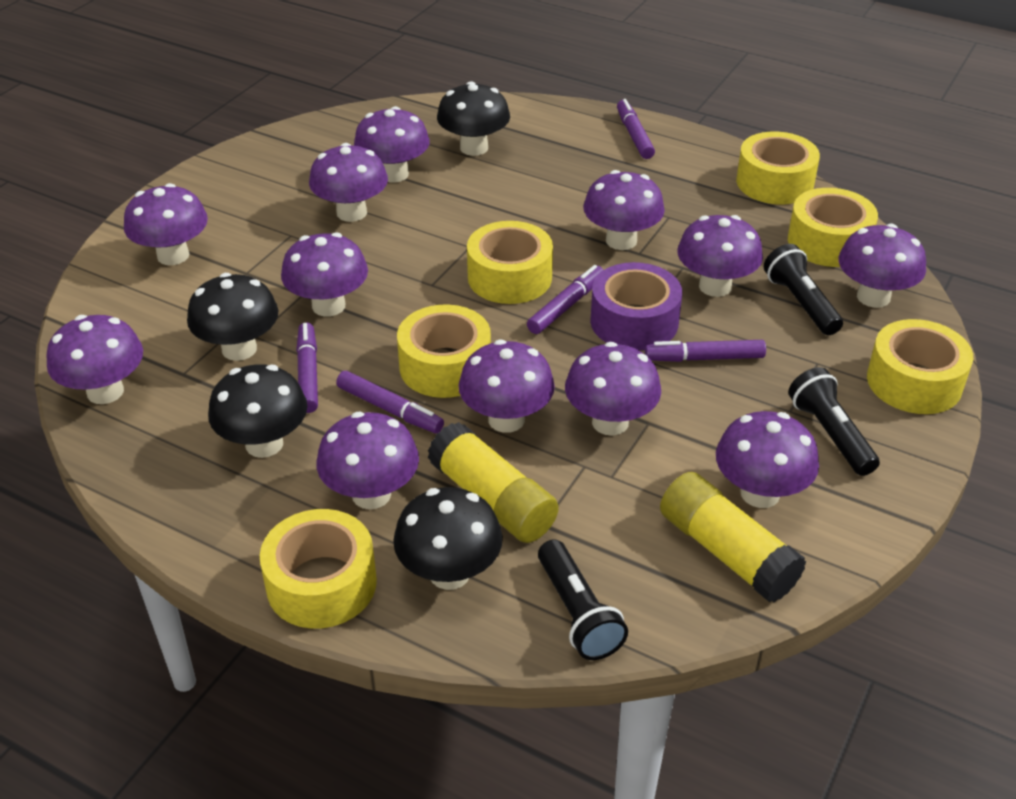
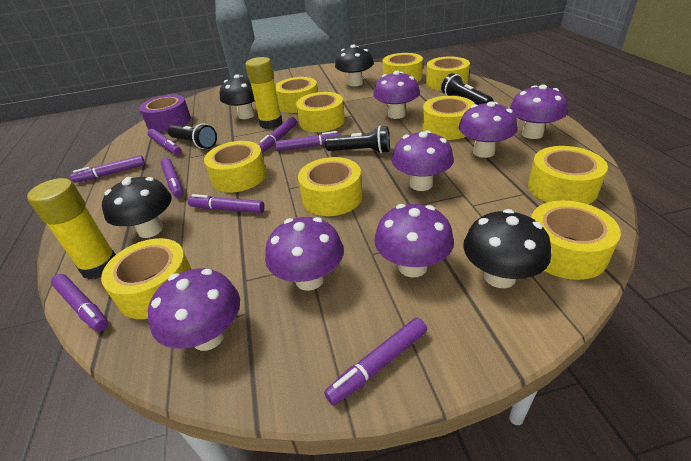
purple marker: [296,322,318,413] [336,371,444,433] [527,265,603,334] [617,99,655,159] [645,340,766,362] = 5 -> [51,274,108,332] [70,155,145,183] [148,129,181,155] [160,158,183,198] [188,194,265,213] [259,117,297,153] [275,131,341,151] [324,317,427,406] = 8
purple mushroom: [46,315,143,404] [124,183,208,265] [281,232,368,317] [309,143,388,222] [317,412,419,509] [354,106,430,183] [458,339,555,433] [565,342,661,436] [583,170,665,250] [678,215,763,297] [716,411,819,508] [838,224,926,308] = 12 -> [148,269,240,351] [265,217,344,291] [373,71,420,119] [374,204,454,277] [391,130,454,191] [459,101,517,158] [510,84,567,139] = 7
yellow tape: [260,509,377,628] [397,304,491,398] [467,221,553,304] [736,132,820,204] [788,188,878,267] [867,319,973,414] = 6 -> [101,238,191,319] [204,141,266,193] [275,77,318,113] [296,92,345,132] [298,157,363,216] [383,53,423,82] [422,96,475,140] [426,56,470,91] [528,146,608,204] [531,200,621,280] = 10

